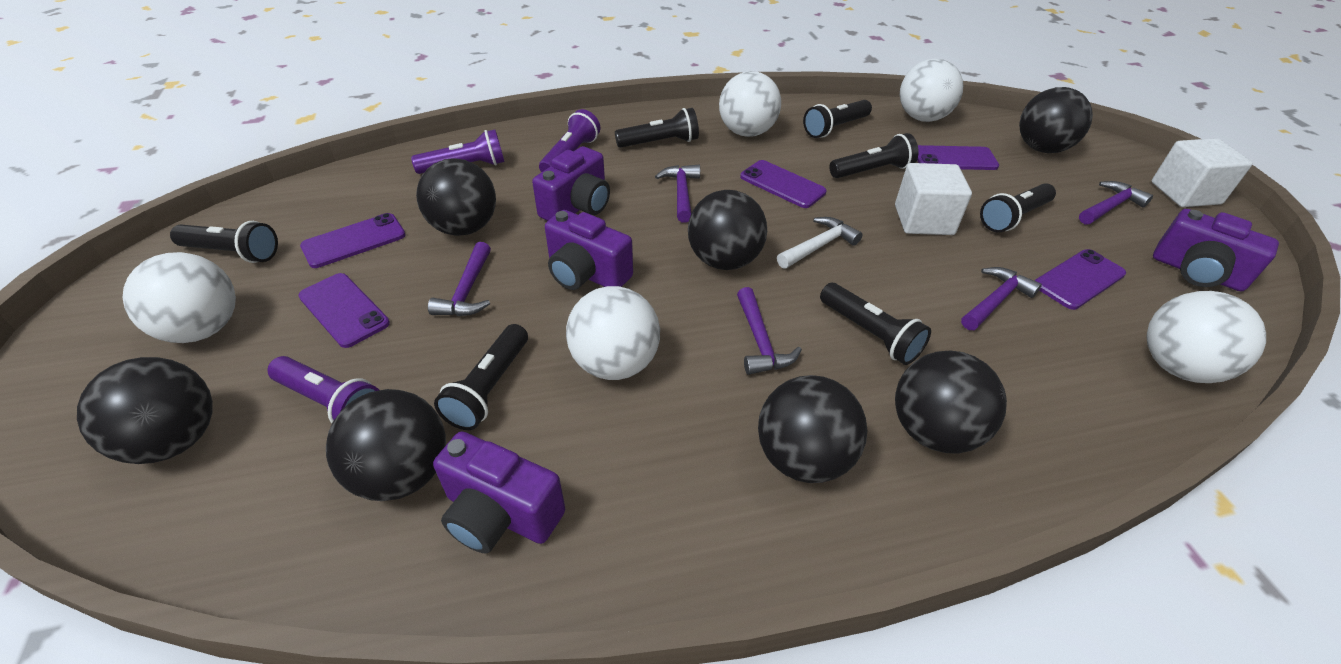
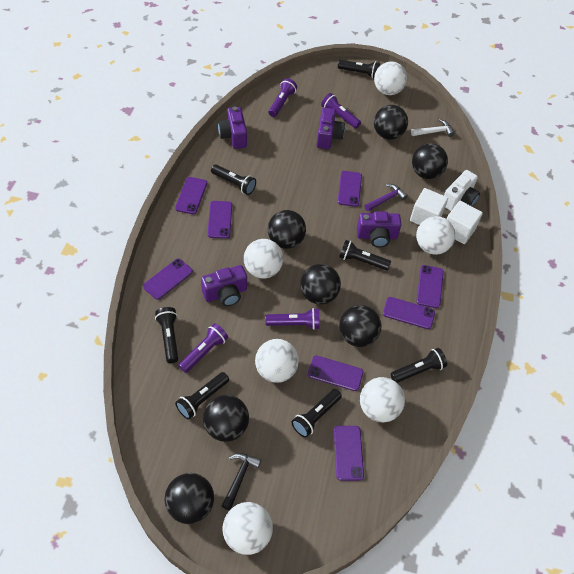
black hammer: none = 0 -> [222,453,261,510] = 1
purple flashlight: [267,356,379,423] [411,130,504,174] [539,109,600,172] = 3 -> [178,323,228,373] [265,308,320,330] [268,79,297,117] [321,93,361,129] = 4
purple hammer: [428,242,491,316] [655,165,700,223] [737,287,802,375] [961,267,1042,330] [1079,181,1153,225] = 5 -> [364,184,408,211] = 1
purple phone: [298,273,390,348] [300,213,405,268] [740,160,827,208] [917,145,999,170] [1035,249,1126,310] = 5 -> [143,259,193,300] [175,177,207,214] [207,201,232,239] [308,356,363,391] [334,426,364,481] [338,171,362,207] [383,297,435,329] [416,265,444,308] = 8
white ball: [122,252,236,343] [566,286,660,380] [719,71,781,137] [900,59,963,122] [1147,291,1266,383] = 5 -> [223,502,273,555] [244,239,283,278] [255,339,299,383] [360,377,405,422] [374,61,407,95] [416,216,455,255] = 6
white camera: none = 0 -> [444,170,480,211] = 1

